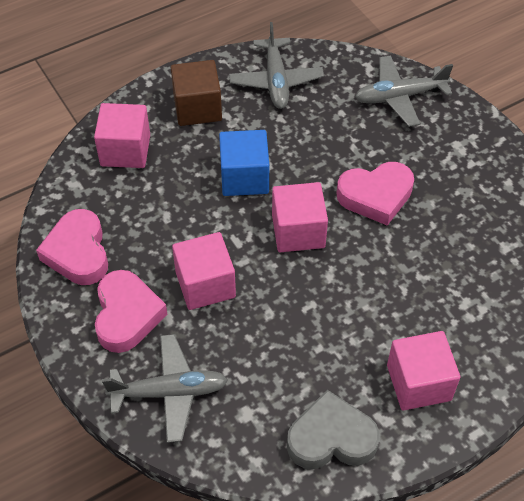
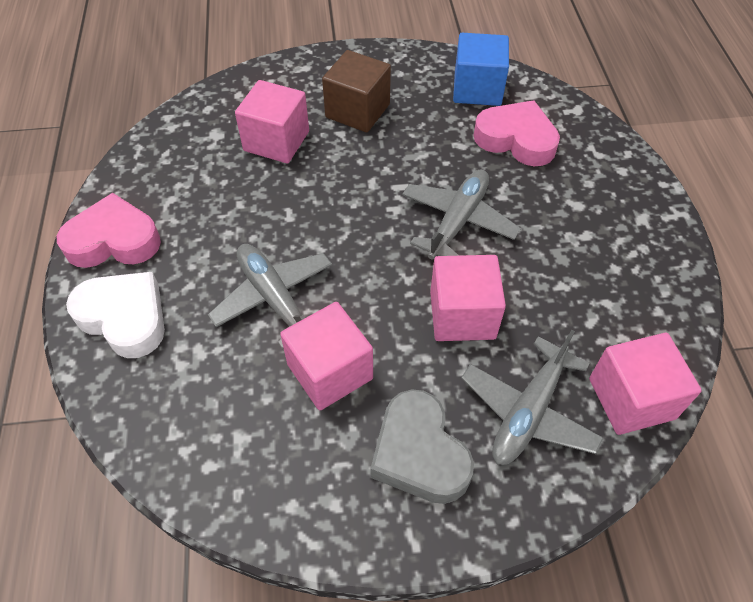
pink heart: [36,209,108,285] [95,270,167,353] [337,162,414,225] = 3 -> [57,193,161,268] [473,100,560,166] = 2
white heart: none = 0 -> [66,272,165,358] = 1

